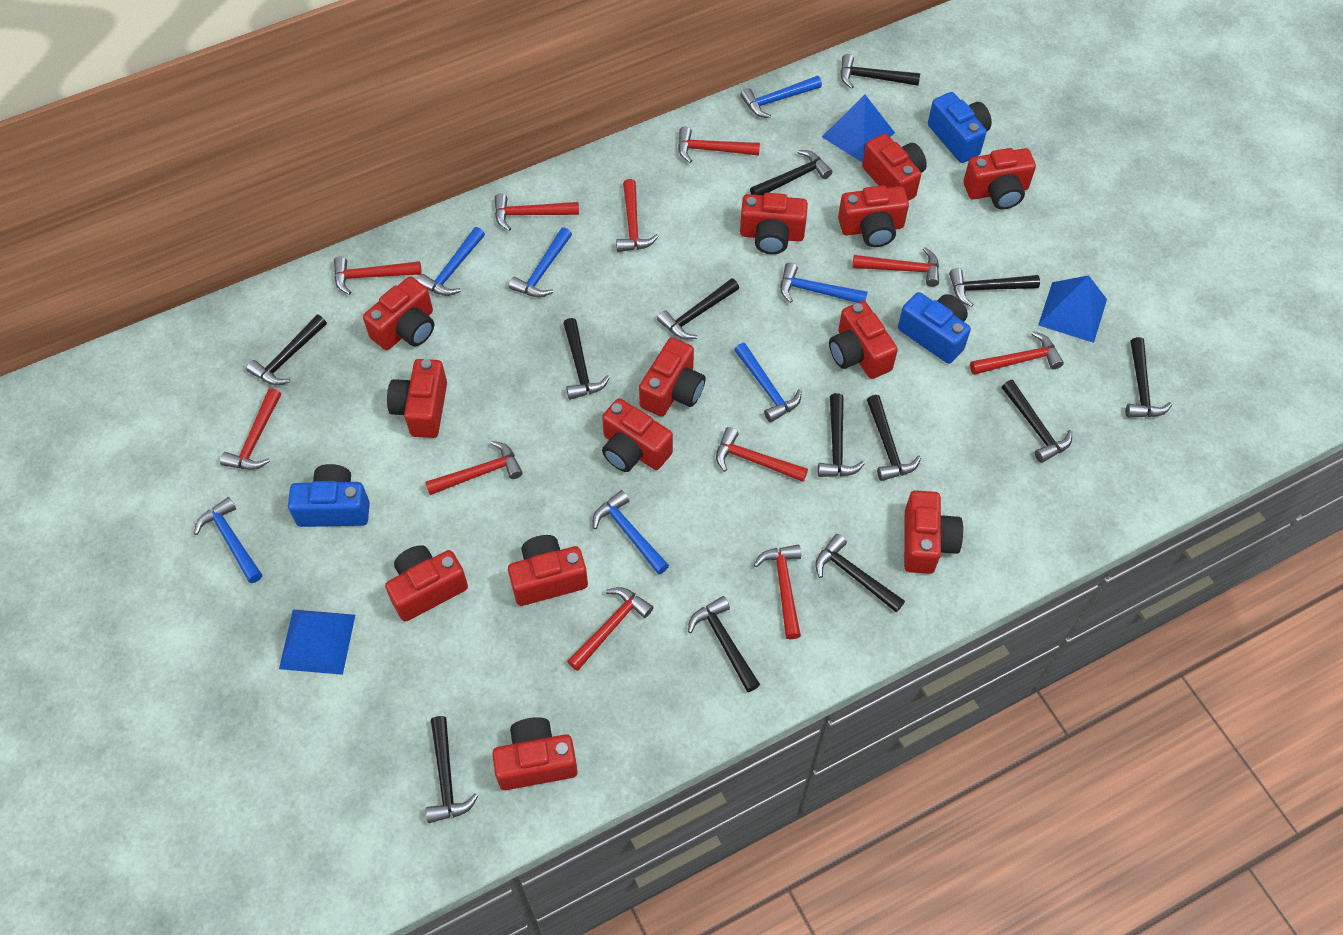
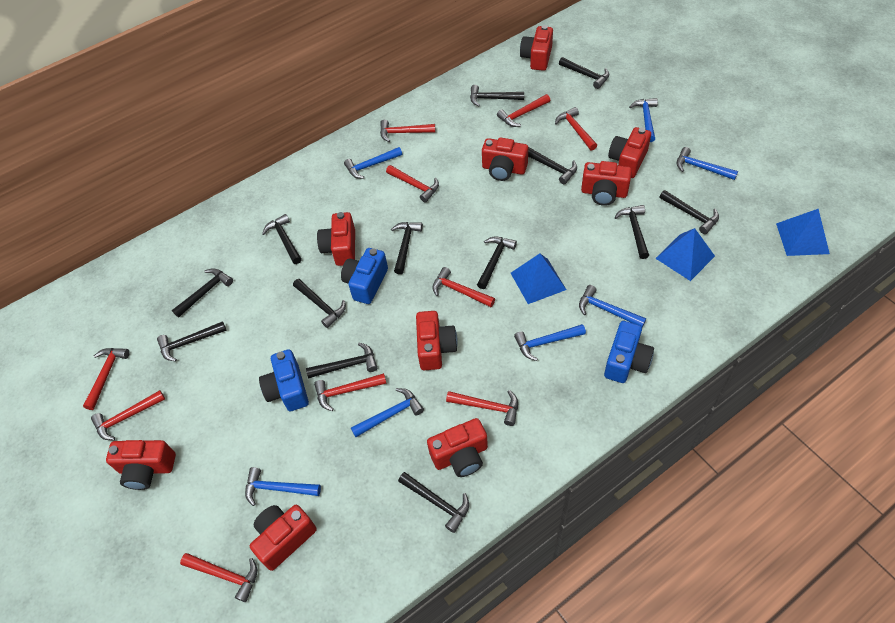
red camera: [363,277,434,350] [385,545,468,622] [387,359,447,438] [492,717,578,790] [508,535,588,606] [602,398,673,472] [639,338,706,417] [740,193,808,254] [829,301,898,379] [838,185,909,247] [862,134,927,201] [904,490,963,574] [963,148,1036,210] = 13 -> [106,440,176,490] [250,505,317,571] [317,212,355,266] [416,311,458,370] [427,418,488,477] [482,138,528,181] [520,25,553,71] [581,161,632,206] [608,127,651,178] = 9
red hammer: [220,388,281,470] [334,257,422,295] [425,441,523,495] [495,194,579,231] [567,587,653,671] [616,179,659,252] [678,127,760,163] [716,427,808,482] [754,545,801,639] [852,248,939,287] [970,331,1064,375] = 11 -> [83,348,130,410] [91,390,165,440] [180,553,257,602] [314,373,387,411] [380,120,435,142] [386,165,439,202] [432,267,495,307] [446,390,518,426] [497,94,550,127] [555,107,597,151] = 10

